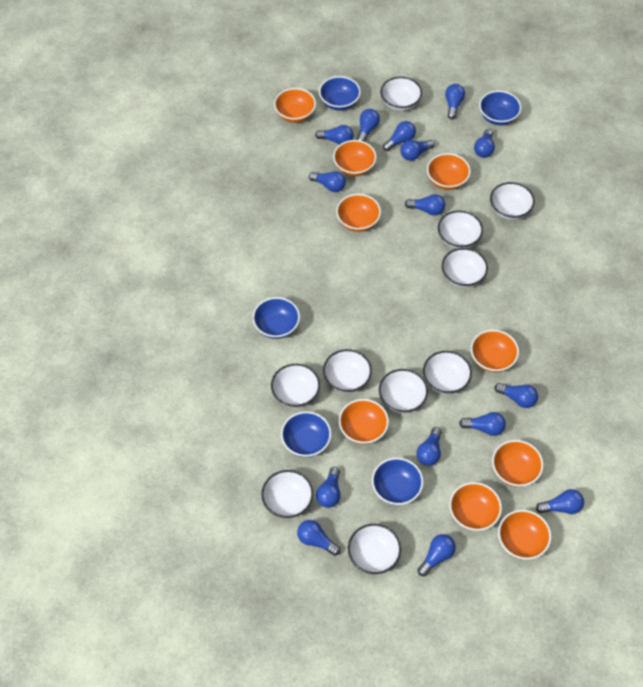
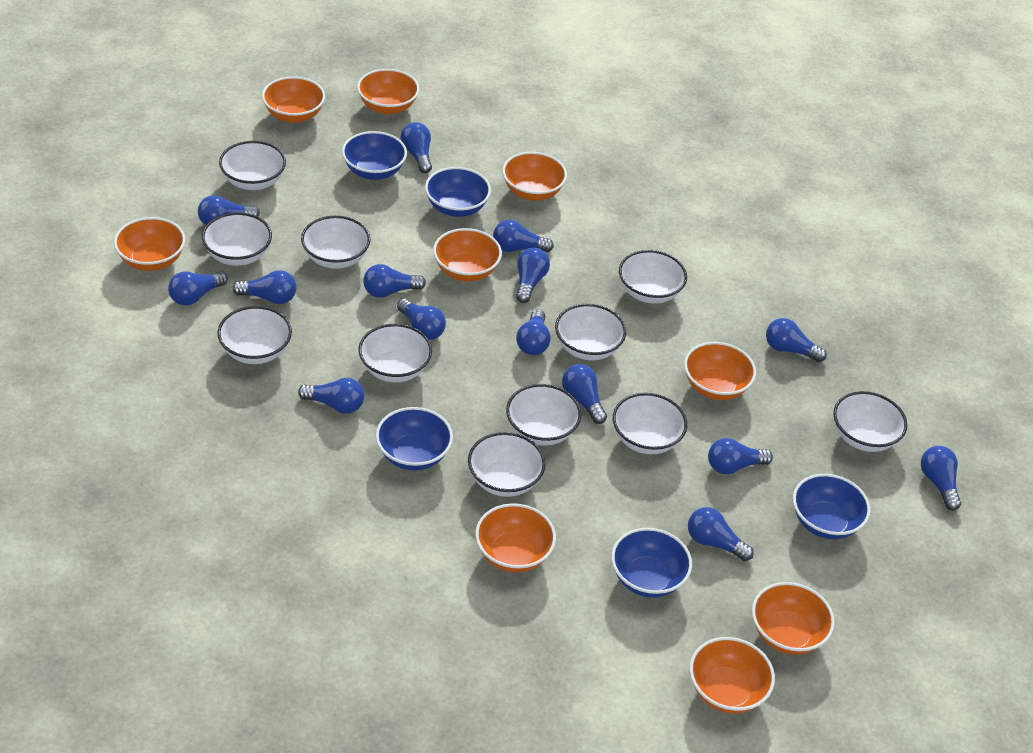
white bowl: [261,470,313,518] [271,364,320,408] [323,349,372,393] [348,524,401,574] [379,369,428,413] [380,77,422,111] [423,351,472,394] [438,211,483,249] [442,248,488,288] [490,182,535,220] = 10 -> [202,212,272,266] [217,306,292,364] [219,141,286,190] [301,216,371,269] [358,324,432,382] [468,432,546,497] [506,384,581,446] [555,304,626,360] [613,393,687,454] [619,250,687,304] [833,391,907,452] = 11

